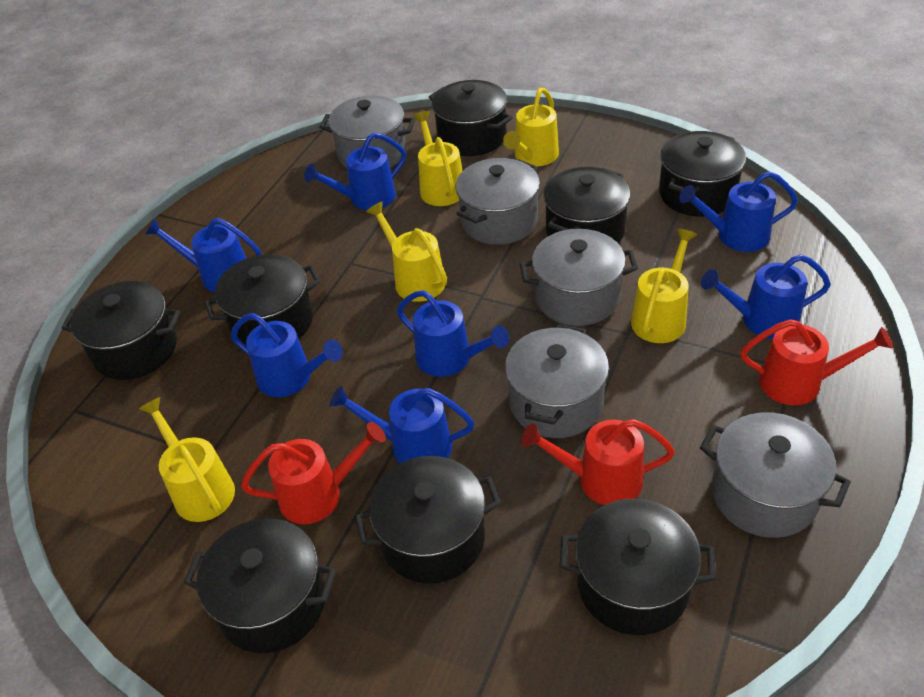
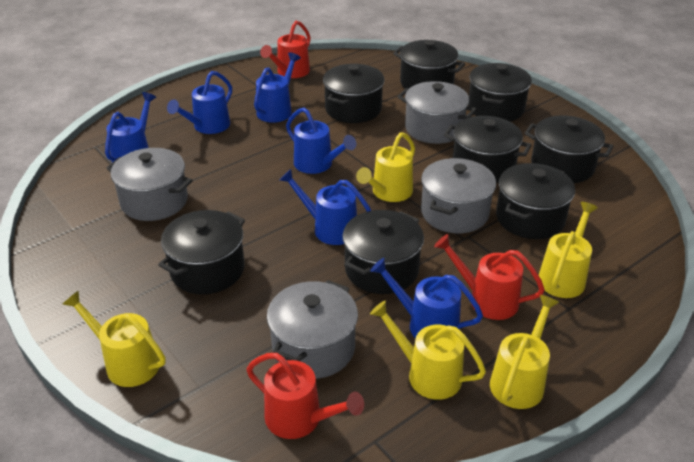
blue watering can: [145,218,261,292] [231,313,343,397] [304,133,406,210] [330,386,474,464] [397,290,509,377] [679,171,798,252] [701,254,831,339] = 7 -> [105,92,156,163] [167,71,232,134] [254,52,301,123] [280,169,371,245] [286,108,356,174] [370,258,483,339] = 6
grey pot: [319,96,415,168] [456,158,540,245] [505,324,609,438] [520,229,638,326] [700,412,851,538] = 5 -> [106,148,193,221] [267,280,358,379] [397,81,477,144] [421,158,496,233] = 4

